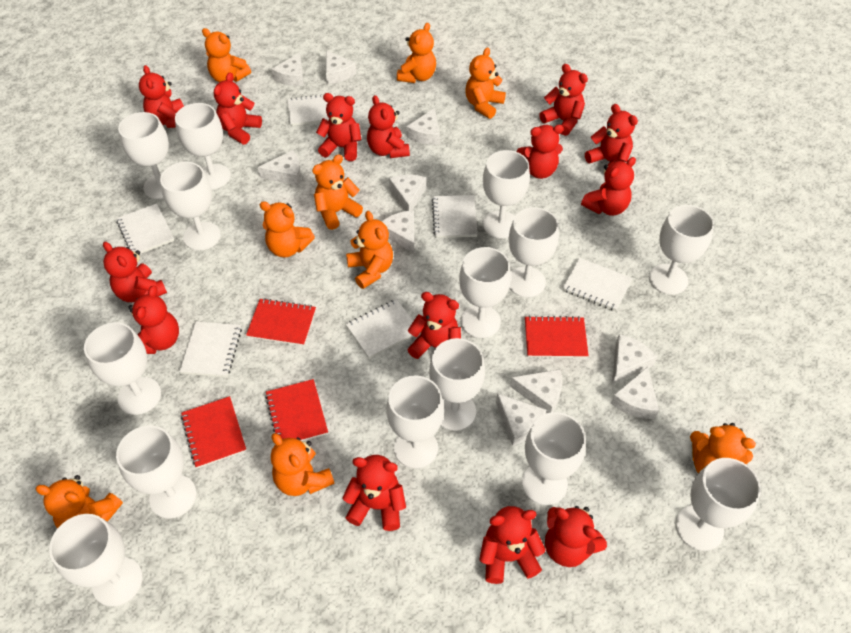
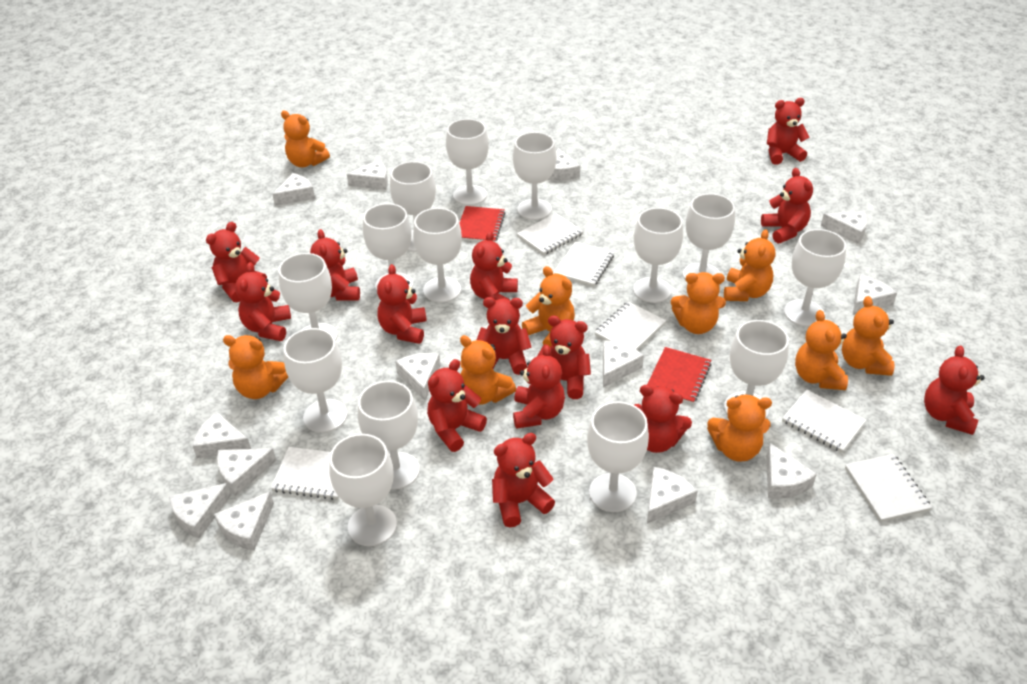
red notebook: [181,396,246,468] [246,298,316,346] [265,379,328,441] [525,316,589,358] = 4 -> [459,206,505,242] [647,347,711,404] = 2
white cheese: [258,150,301,186] [272,52,304,86] [326,50,357,84] [382,210,414,253] [389,175,426,211] [406,108,440,145] [496,393,546,446] [510,369,562,413] [611,367,659,419] [612,334,657,384] = 10 -> [169,483,231,539] [192,412,251,459] [214,492,274,551] [217,448,276,496] [272,173,315,206] [347,160,388,190] [395,353,440,401] [548,148,580,181] [603,340,644,388] [647,467,698,524] [766,443,817,499] [821,210,868,244] [853,274,897,315] = 13

